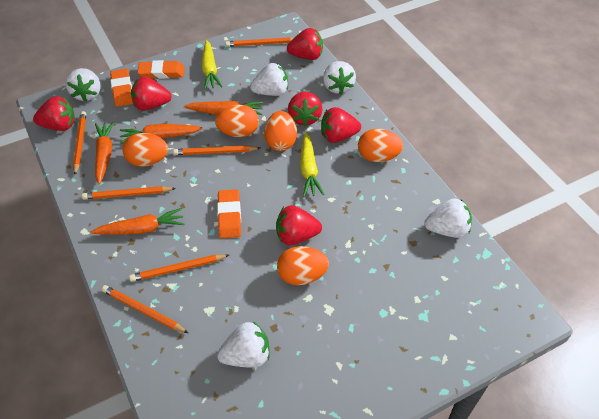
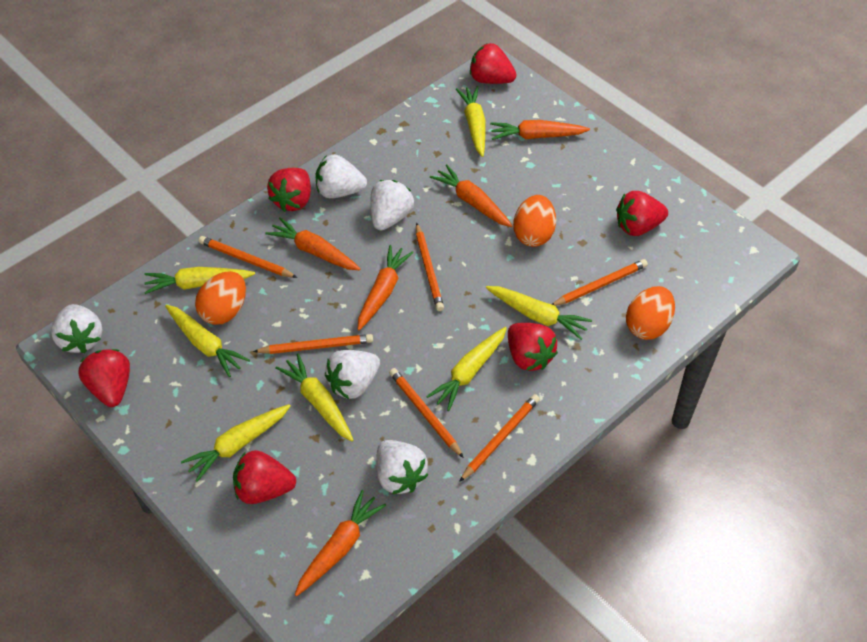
orange carrot: [90,208,185,235] [95,121,115,184] [120,124,202,144] [184,101,263,115] = 4 -> [265,217,361,270] [295,490,386,596] [358,245,414,331] [430,164,513,227] [490,120,590,140] = 5
orange egg: [122,133,168,167] [215,105,259,137] [264,111,297,151] [277,246,329,285] [358,129,403,162] = 5 -> [195,271,246,325] [513,195,556,247] [626,286,675,340] = 3
orange eraser: [110,69,133,107] [137,60,185,79] [217,189,241,238] = 3 -> none = 0
yellow carrot: [201,40,222,90] [300,132,324,197] = 2 -> [144,267,255,294] [165,304,250,377] [181,404,291,482] [275,354,354,442] [426,327,507,411] [456,86,485,157] [486,286,592,340] = 7

